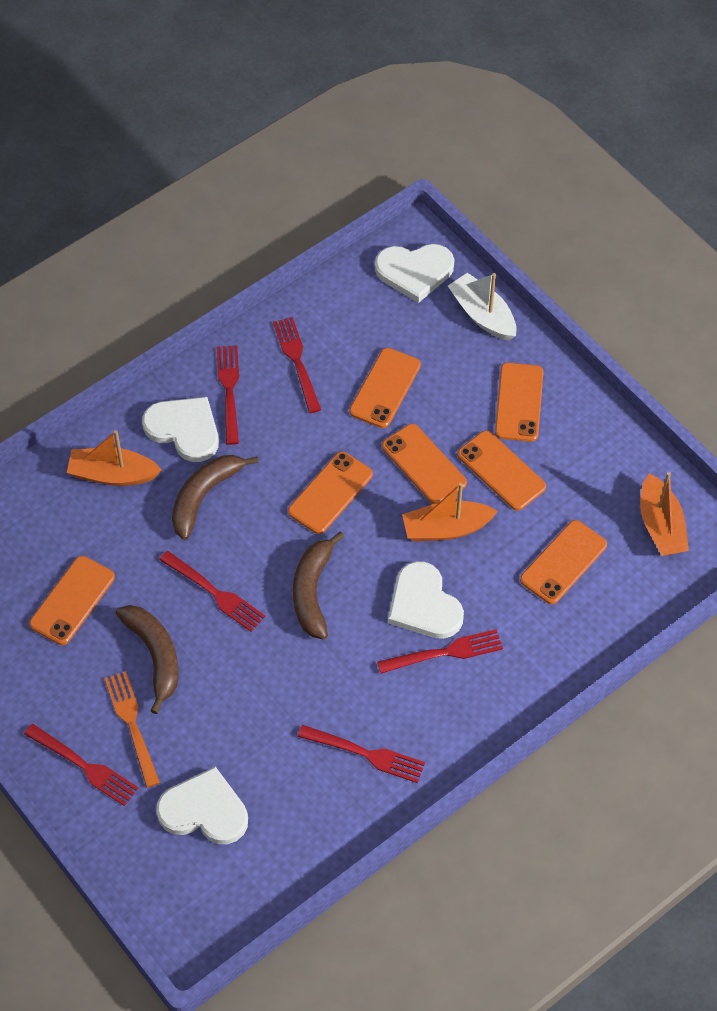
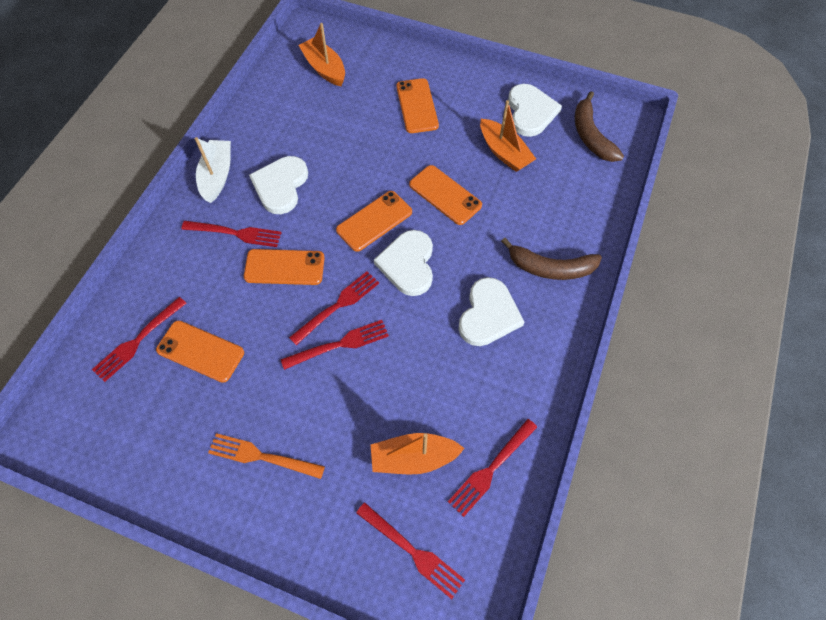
brown banana: [116,605,179,714] [172,455,259,540] [293,532,345,640] = 3 -> [501,238,602,280] [575,91,624,162] = 2
orange phone: [29,556,115,645] [288,452,373,534] [349,348,421,428] [382,424,467,504] [457,431,546,511] [495,363,544,442] [520,520,607,604] = 7 -> [156,320,244,383] [244,249,325,285] [336,191,412,252] [396,78,439,133] [409,165,482,225] = 5

